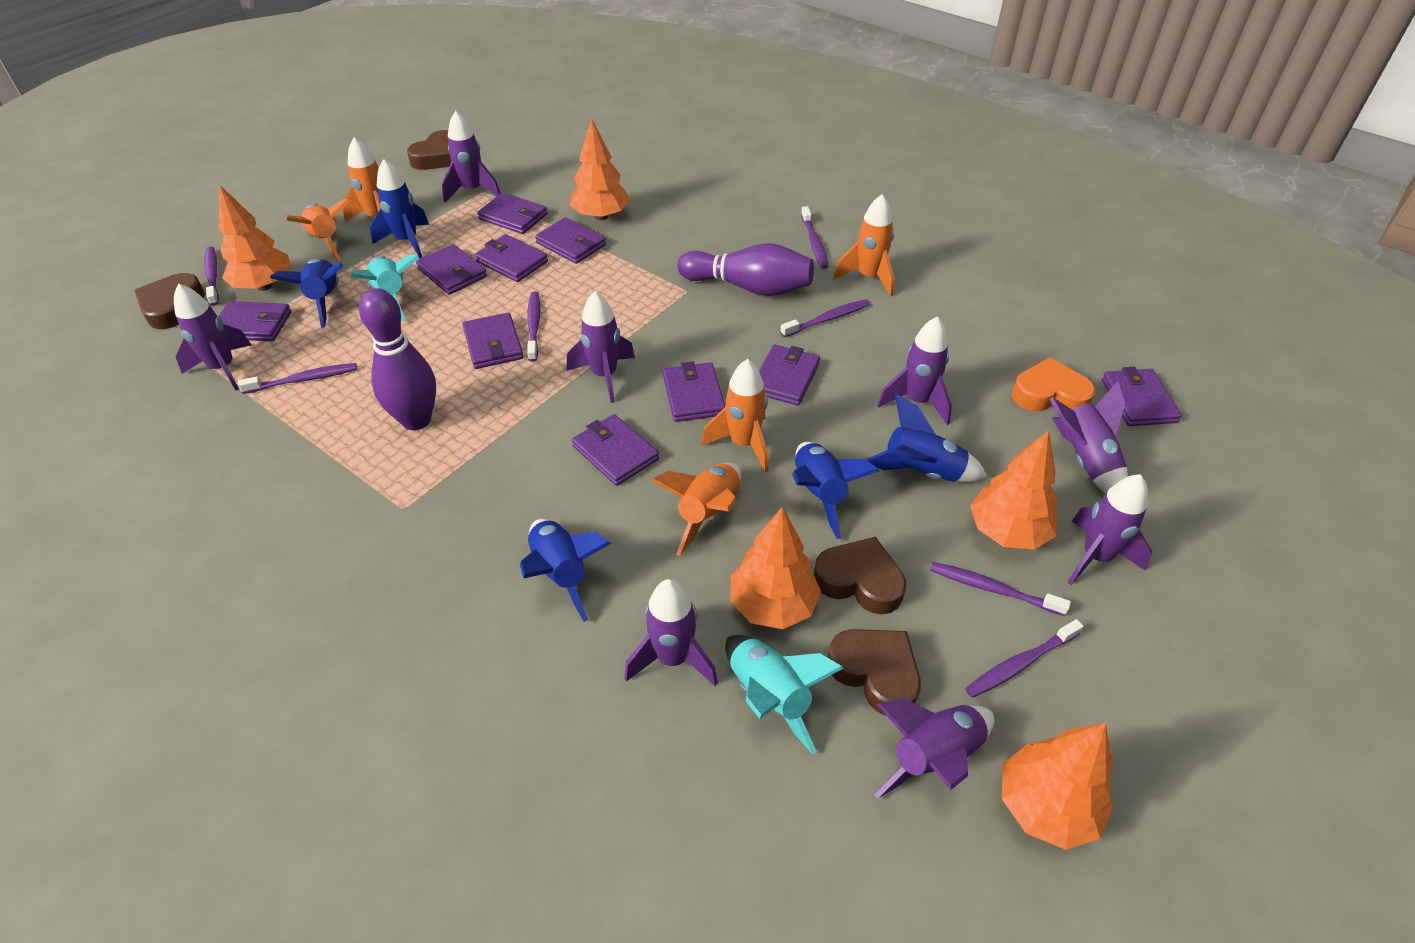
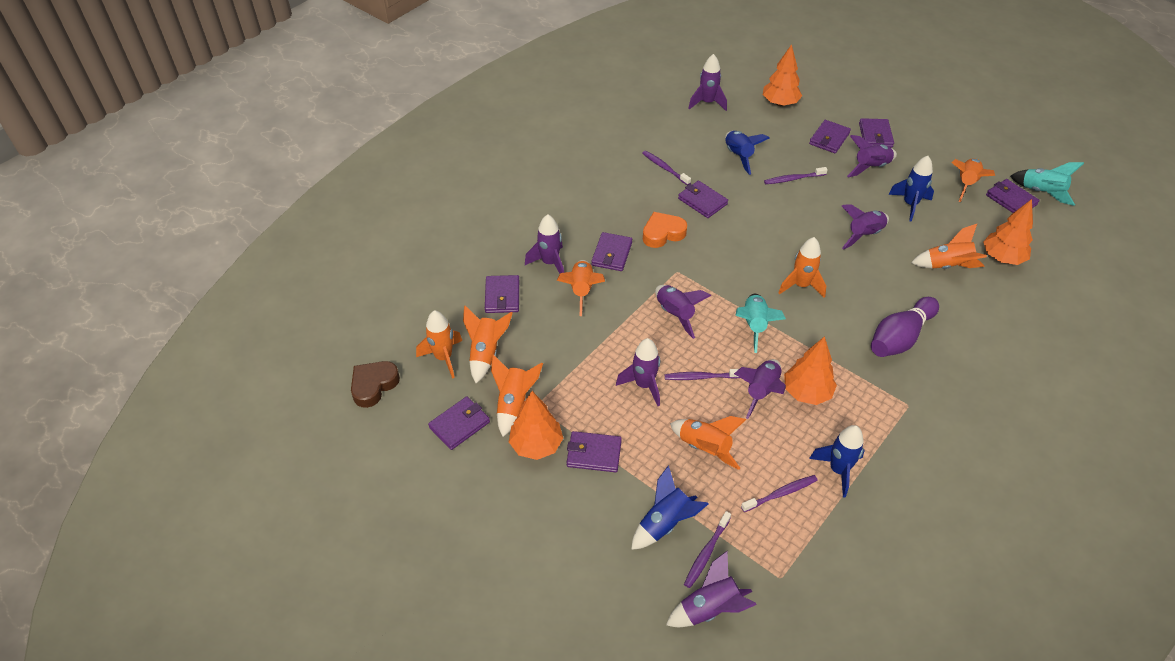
blue rocket: [270,259,343,328] [370,159,429,259] [520,519,611,622] [792,442,879,539] [866,394,987,482] = 5 -> [631,465,709,550] [725,131,770,175] [809,425,865,498] [888,156,934,222] = 4
brown heart: [134,273,205,329] [407,130,451,170] [814,537,906,614] [828,629,921,716] = 4 -> [351,361,400,408] = 1
orange rocket: [287,199,351,262] [343,138,393,235] [651,463,741,556] [701,359,769,472] [833,194,894,297] = 5 -> [416,310,462,379] [463,306,513,383] [491,354,543,437] [557,260,605,316] [670,416,746,470] [778,237,826,298] [911,224,987,269] [951,158,995,202] = 8
orange tree: [219,185,292,291] [570,118,630,220] [730,506,821,629] [970,430,1058,550] [1002,723,1113,850] = 5 -> [509,391,563,460] [763,44,802,106] [784,336,837,405] [983,199,1033,265] = 4
purple bowling pin: [359,288,436,430] [677,243,814,296] = 2 -> [871,297,939,357] = 1
purple toothbrush: [204,247,219,306] [238,363,357,394] [527,292,540,362] [780,299,870,337] [801,206,829,269] [930,562,1071,616] [965,619,1083,698] = 7 -> [642,151,691,185] [665,369,740,380] [684,511,731,588] [741,475,817,512] [764,167,828,184] = 5
purple wallet: [218,301,292,341] [416,244,487,295] [462,313,523,369] [475,234,548,282] [478,192,547,234] [535,217,606,264] [572,414,659,486] [663,361,725,422] [759,345,820,406] [1102,367,1182,426] = 10 -> [428,396,490,450] [485,275,519,313] [567,431,622,472] [591,232,632,271] [678,181,728,218] [809,120,851,153] [859,118,894,147] [986,179,1040,213] = 8

